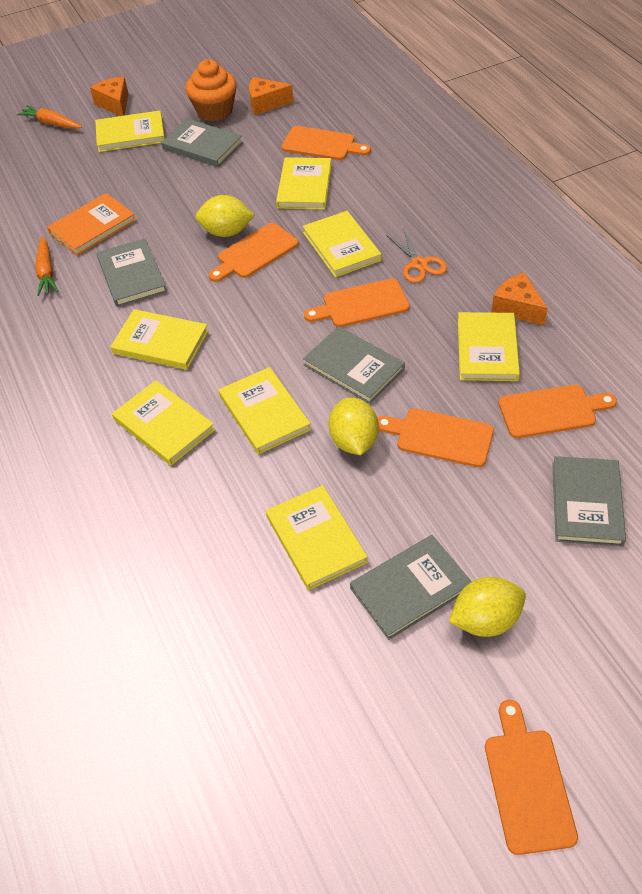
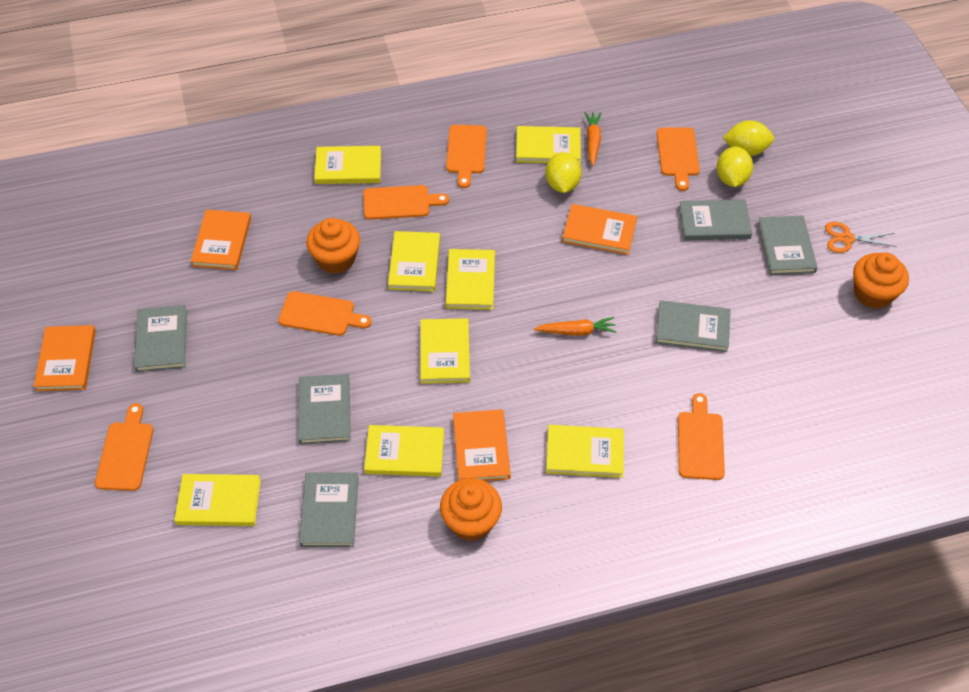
grey book: [97,239,167,307] [161,119,243,167] [303,326,405,404] [350,535,472,640] [552,456,626,546] = 5 -> [134,305,187,372] [298,374,351,445] [299,473,359,547] [656,300,731,352] [679,200,752,240] [758,215,818,275] = 6
orange book: [47,193,136,256] = 1 -> [34,325,96,391] [191,210,251,270] [453,409,511,481] [562,204,637,255] = 4
orange cheese: [90,77,129,116] [249,77,294,115] [491,272,548,325] = 3 -> none = 0
orange cupcake: [186,59,237,121] = 1 -> [306,218,360,274] [440,478,502,541] [853,253,909,309] = 3

